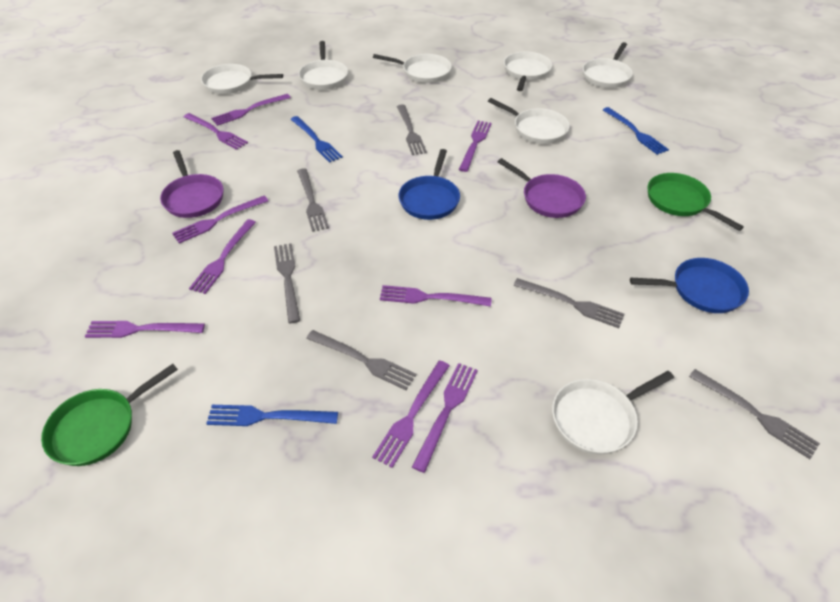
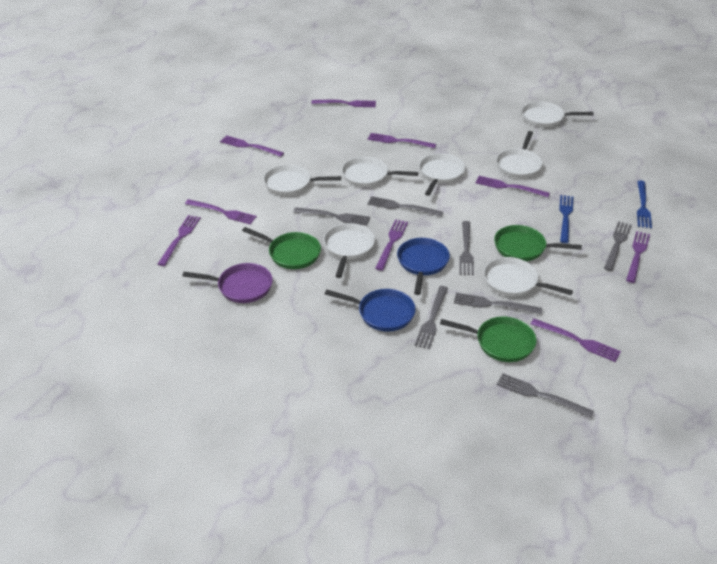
blue fork: [206,405,338,426] [290,116,343,163] [603,107,669,155] = 3 -> [559,195,573,243] [637,180,652,228] = 2
green pan: [41,364,178,466] [647,173,744,231] = 2 -> [242,227,321,269] [440,317,536,362] [494,225,582,261] = 3
grey fork: [274,243,300,323] [297,168,329,232] [306,330,416,390] [397,104,427,155] [513,278,625,328] [689,369,820,459] = 6 -> [293,207,370,226] [367,196,443,217] [415,286,448,349] [454,293,542,314] [459,221,474,275] [497,373,594,418] [604,221,632,271] = 7
purple pan: [160,150,223,218] [498,158,586,218] = 2 -> [182,263,273,303] = 1

